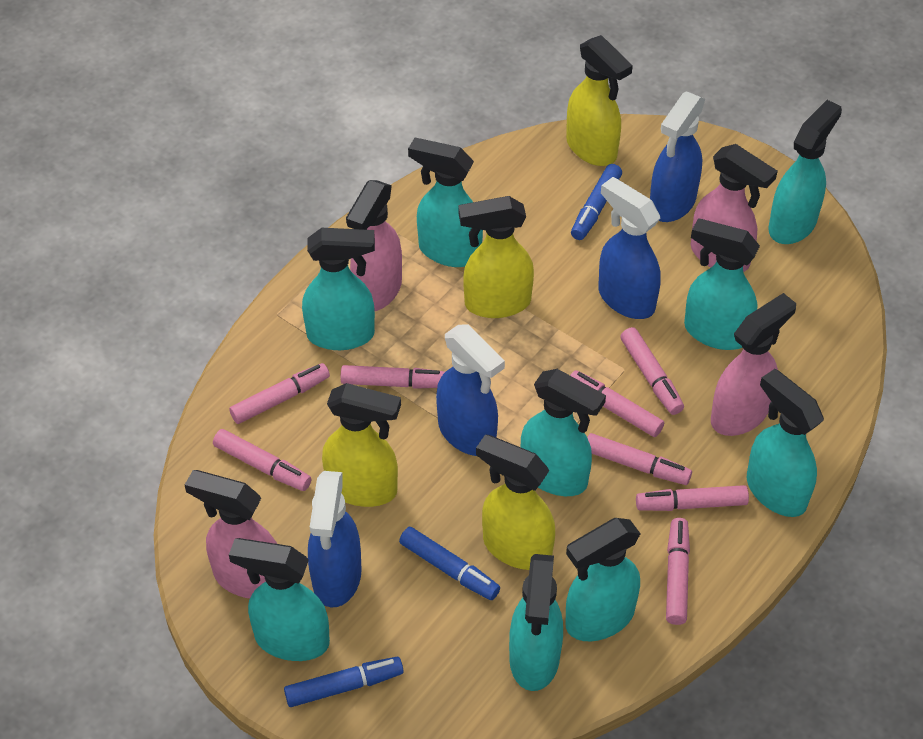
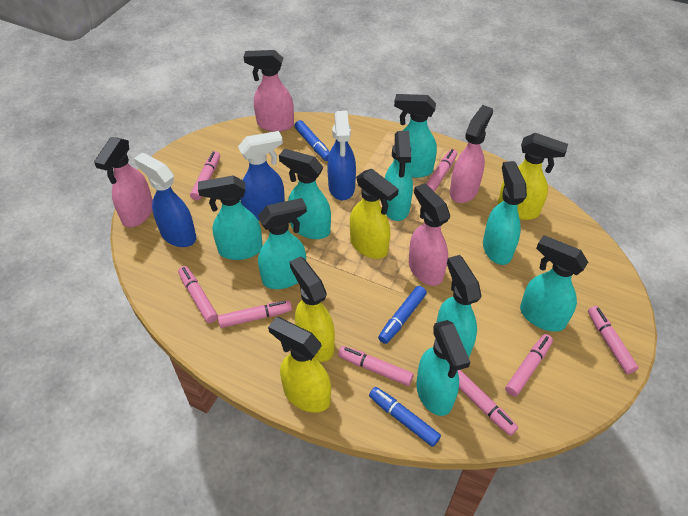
blue spray bottle: [308,471,362,608] [436,324,505,456] [598,177,661,319] [650,91,705,222] = 4 -> [134,153,196,247] [238,131,285,221] [327,111,356,200] = 3

